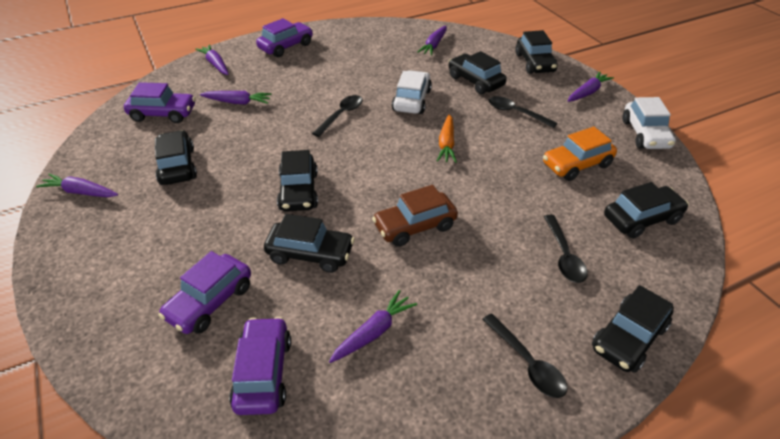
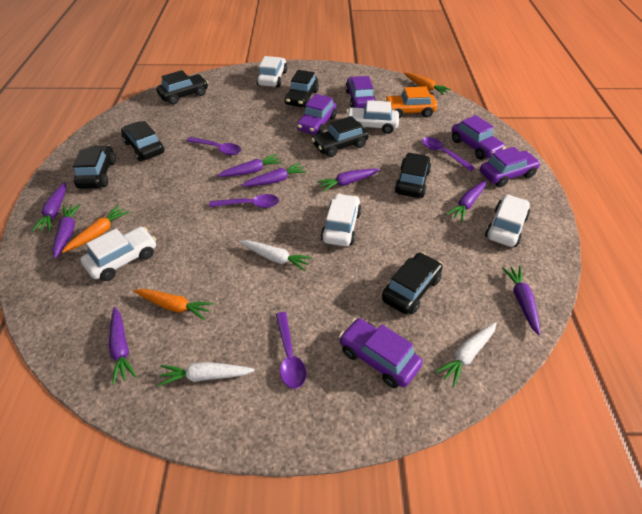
black spoon: [312,95,363,137] [482,313,567,398] [489,96,557,128] [544,215,588,283] = 4 -> none = 0
brown car: [372,185,458,247] = 1 -> none = 0
orange carrot: [437,114,457,163] = 1 -> [62,205,130,253] [133,289,213,320] [404,73,451,95] = 3
purple car: [124,82,196,123] [158,251,251,334] [229,317,291,415] [256,18,313,57] = 4 -> [297,94,337,135] [339,318,423,388] [345,76,376,108] [451,115,506,160] [480,147,541,187] = 5
purple carrot: [36,174,118,197] [195,44,229,75] [200,91,272,104] [329,290,417,363] [417,26,447,56] [568,72,614,102] = 6 -> [32,182,66,231] [53,204,81,259] [109,307,136,385] [217,154,282,177] [241,163,306,186] [317,168,380,192] [447,180,486,221] [502,266,540,335] = 8
purple spoon: none = 0 -> [186,137,241,155] [209,194,279,208] [276,312,307,389] [422,137,475,171] = 4
white car: [392,70,432,114] [622,97,676,149] = 2 -> [80,227,156,281] [257,56,287,88] [321,193,362,246] [346,100,399,134] [485,194,530,247] = 5
white carrot: none = 0 -> [158,362,255,386] [239,240,312,271] [435,322,497,386] = 3

